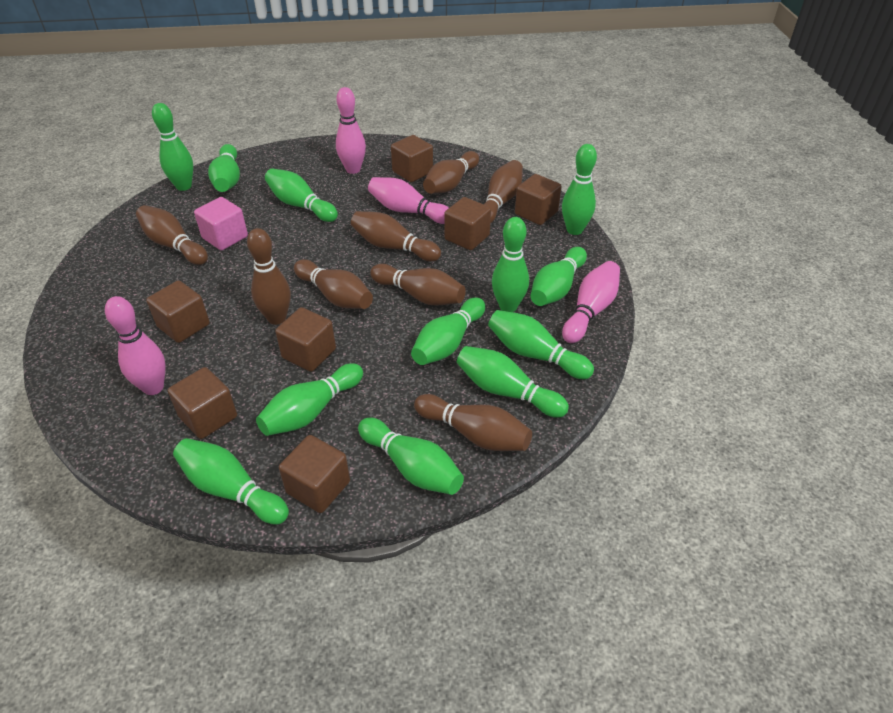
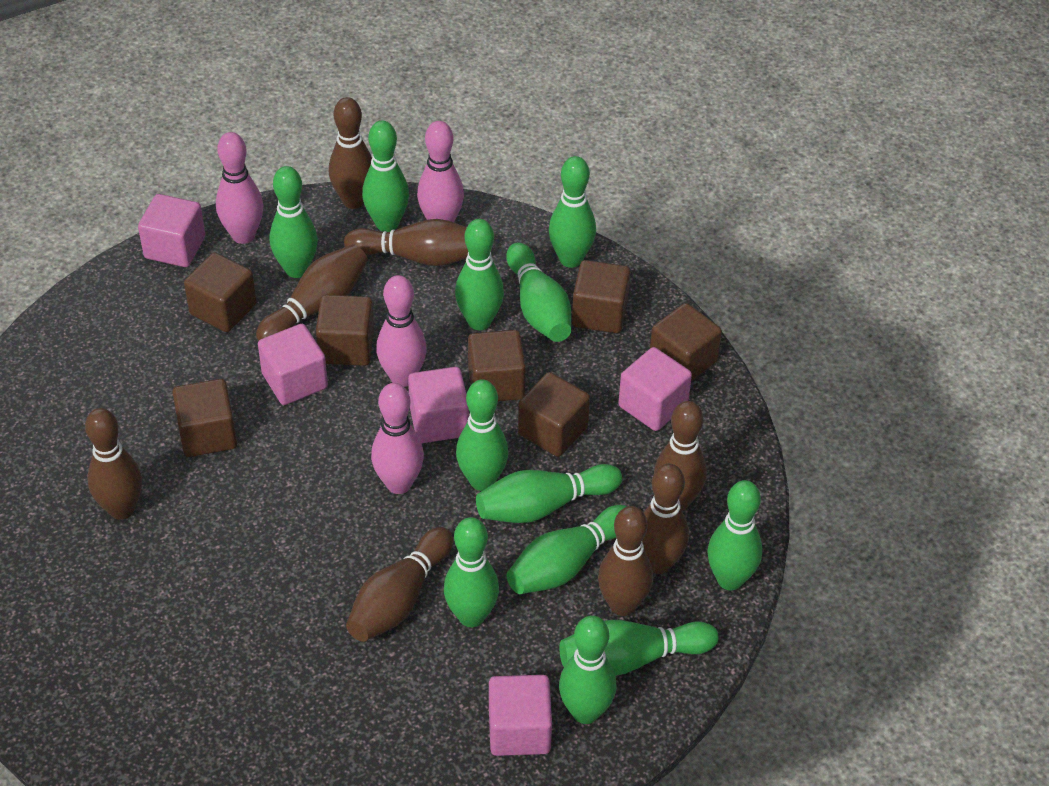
pink cube: [194,197,248,251] = 1 -> [138,194,205,267] [258,324,328,405] [408,367,469,443] [489,675,552,756] [618,347,692,431] = 5

